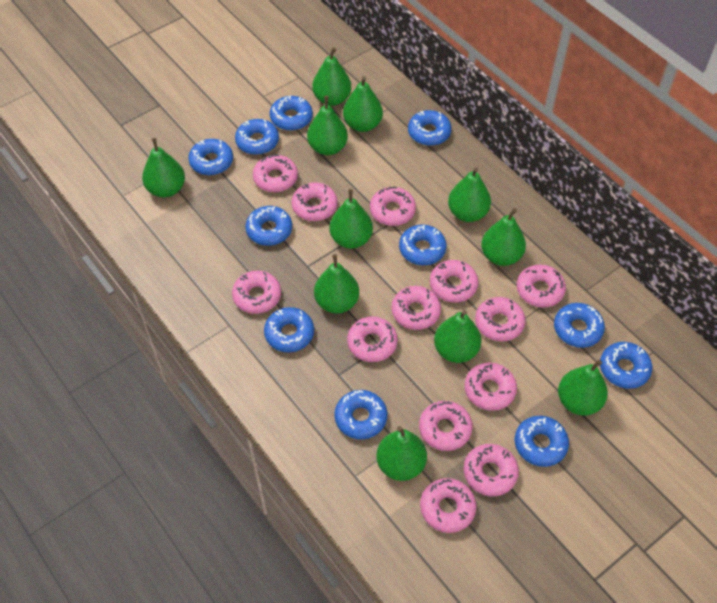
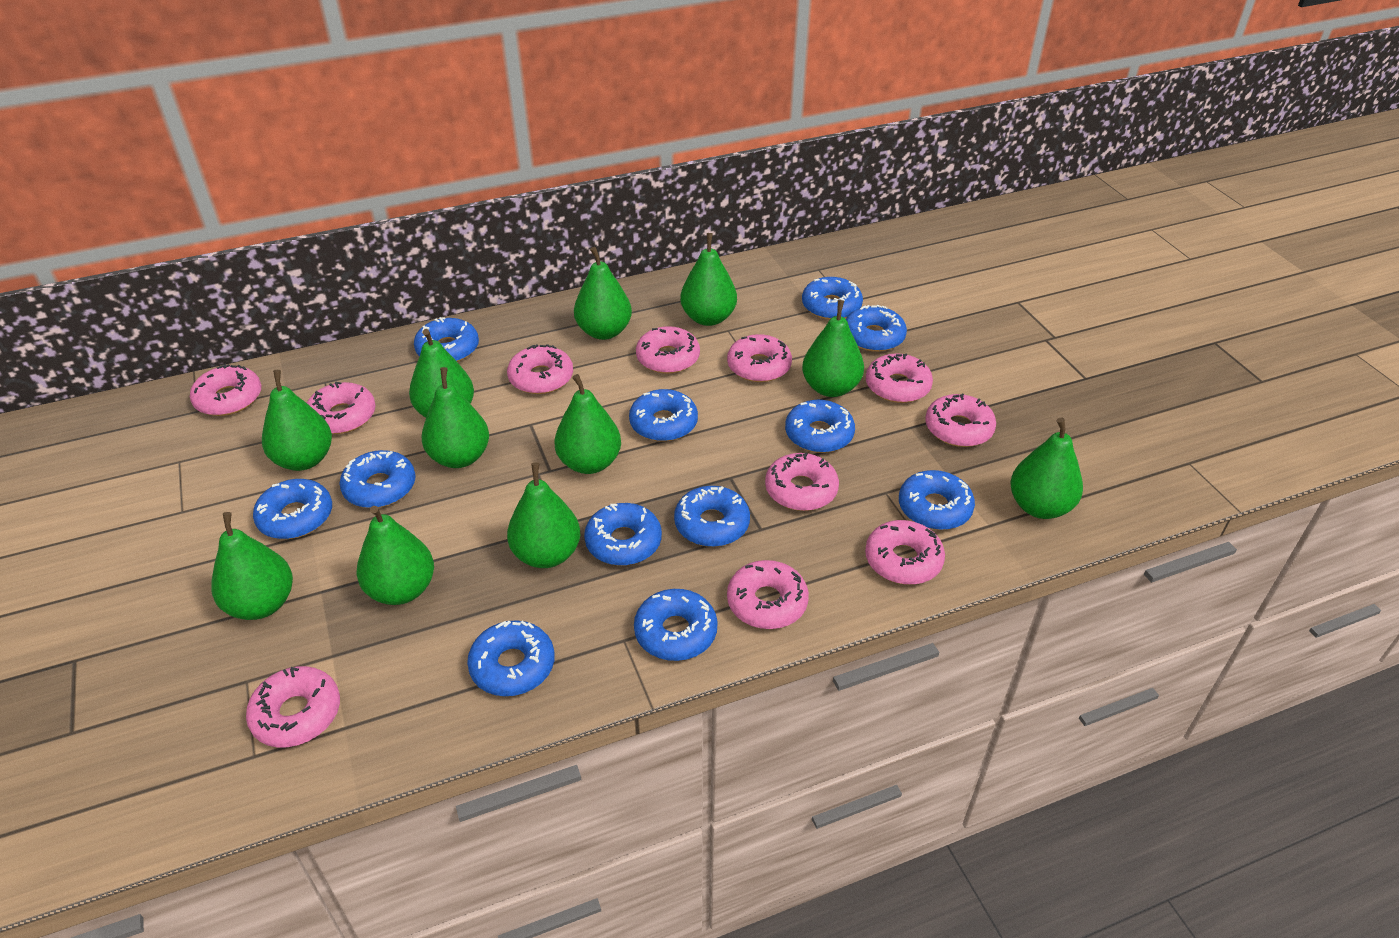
blue donut: [188,139,233,175] [235,119,279,155] [245,206,292,246] [264,307,314,352] [270,96,313,131] [334,390,387,439] [399,225,447,265] [408,110,451,146] [515,416,569,467] [554,303,605,348] [600,342,652,389] = 11 -> [253,479,332,539] [340,450,416,508] [414,317,479,362] [467,620,555,696] [584,503,662,566] [629,389,698,441] [634,589,718,661] [674,486,750,547] [785,400,855,453] [802,277,863,320] [846,305,907,352] [899,470,975,530] = 12
pink donut: [232,271,281,314] [253,154,298,192] [291,182,338,221] [347,317,398,362] [370,186,416,226] [392,286,441,330] [419,401,473,451] [420,478,476,533] [430,260,478,303] [463,444,519,496] [464,363,517,411] [475,297,526,341] [517,265,566,307] = 13 -> [190,364,261,416] [246,666,340,747] [307,382,376,434] [507,344,573,394] [636,326,700,374] [727,334,792,382] [727,560,809,629] [765,453,839,511] [865,520,945,585] [866,353,933,403] [925,393,996,447] = 11

